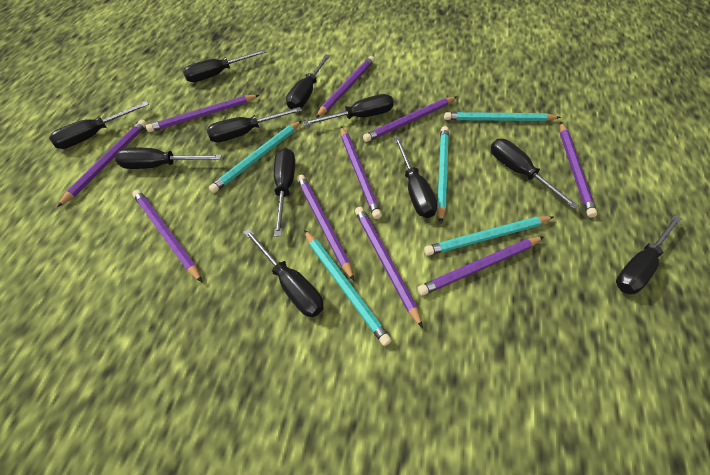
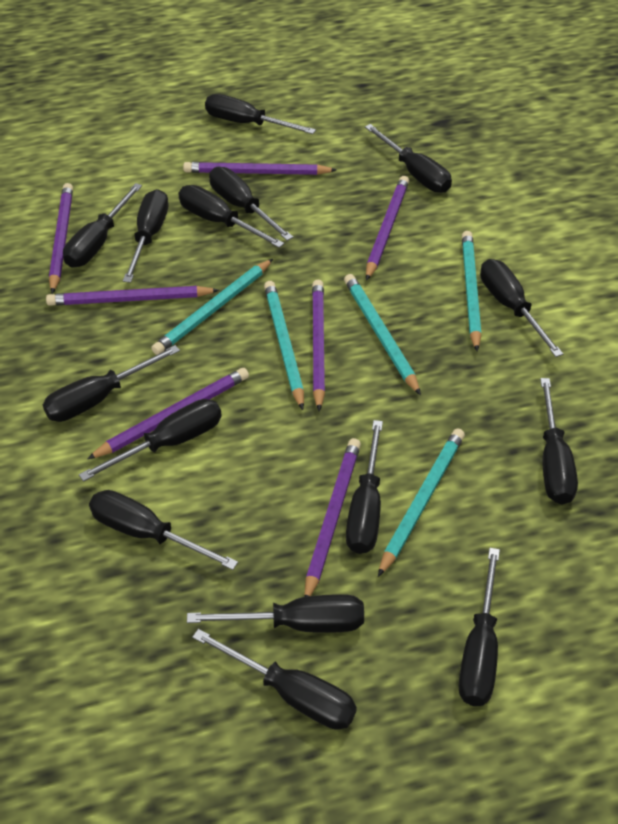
black screwdriver: [49,101,149,149] [115,148,222,169] [183,49,267,82] [207,107,302,142] [243,229,324,317] [274,148,295,236] [286,54,330,109] [303,94,394,126] [394,137,437,218] [491,139,579,209] [616,215,681,294] = 11 -> [43,345,180,422] [63,183,142,268] [79,399,222,482] [89,490,238,570] [123,189,168,283] [179,185,284,248] [187,594,364,633] [192,629,357,730] [205,94,316,134] [209,167,293,241] [346,420,383,554] [365,124,452,193] [458,548,500,706] [480,259,563,357] [540,378,578,504] = 15
purple pencil: [57,119,147,207] [132,190,202,282] [146,95,259,132] [297,174,354,281] [316,56,375,118] [341,126,382,219] [355,207,423,328] [363,97,457,142] [418,237,543,296] [560,122,597,218] = 10 -> [46,286,219,306] [49,183,73,294] [87,368,249,459] [183,162,337,175] [304,438,361,597] [312,280,325,412] [366,176,409,281] = 7

